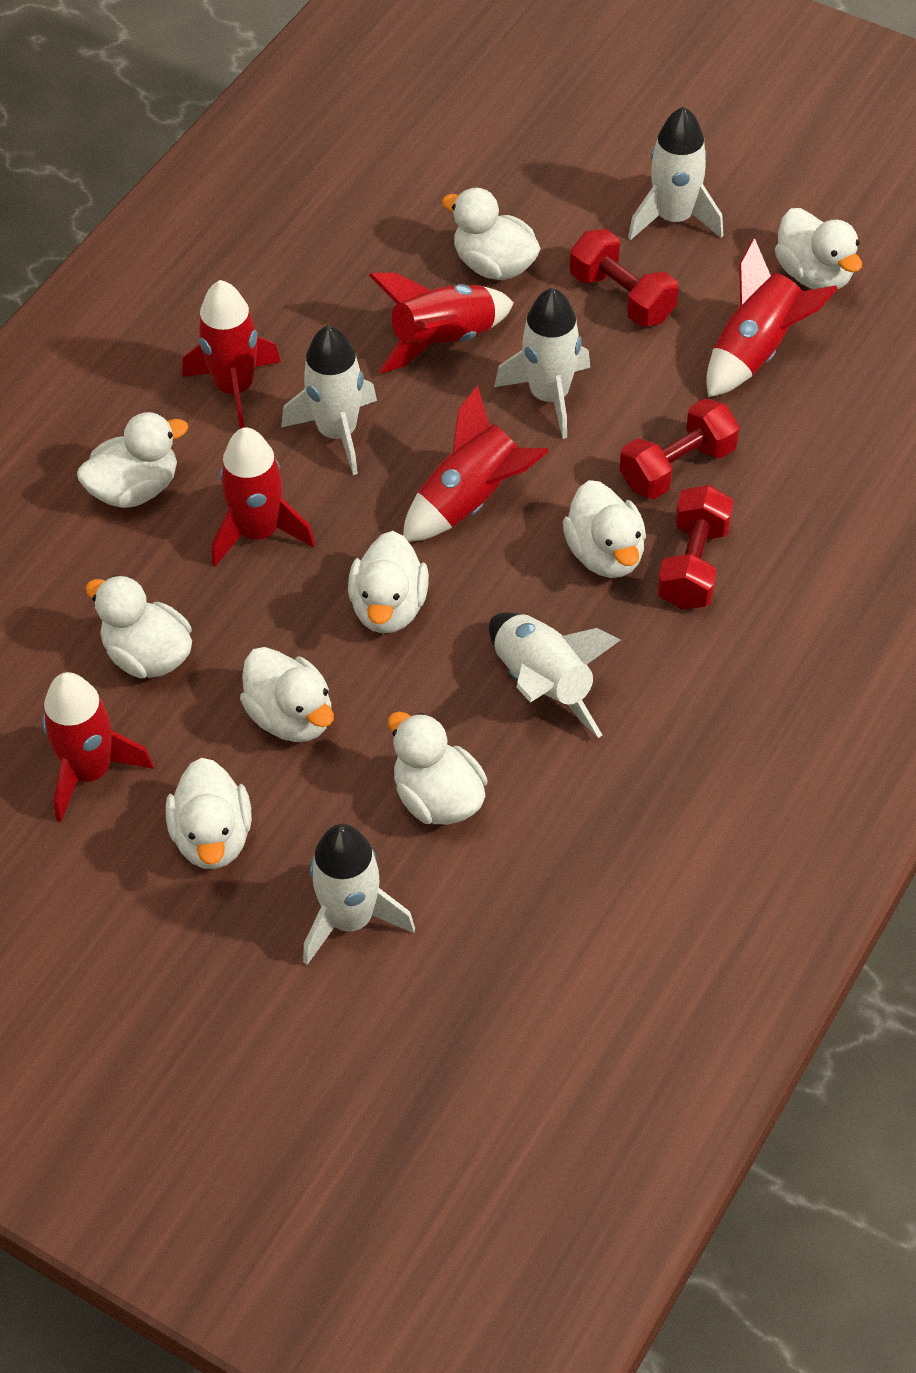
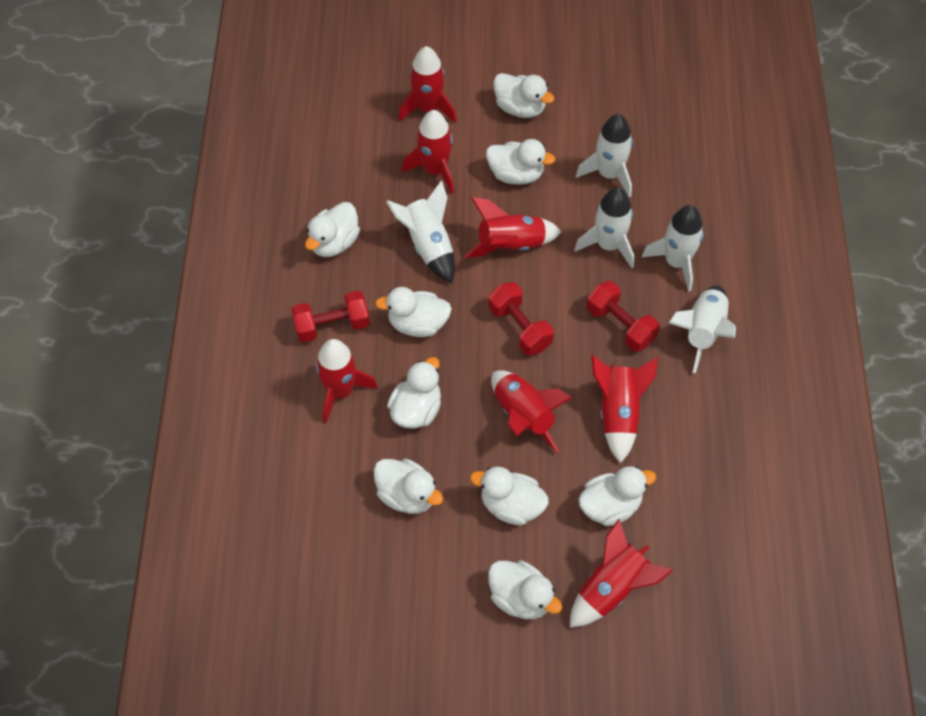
red rocket: [42,672,154,822] [182,280,281,429] [212,427,315,566] [369,273,514,374] [403,385,549,542] [706,238,838,397] = 6 -> [316,339,378,423] [398,46,457,123] [402,110,454,194] [465,197,562,258] [491,370,572,453] [570,519,673,627] [591,355,658,463] = 7

